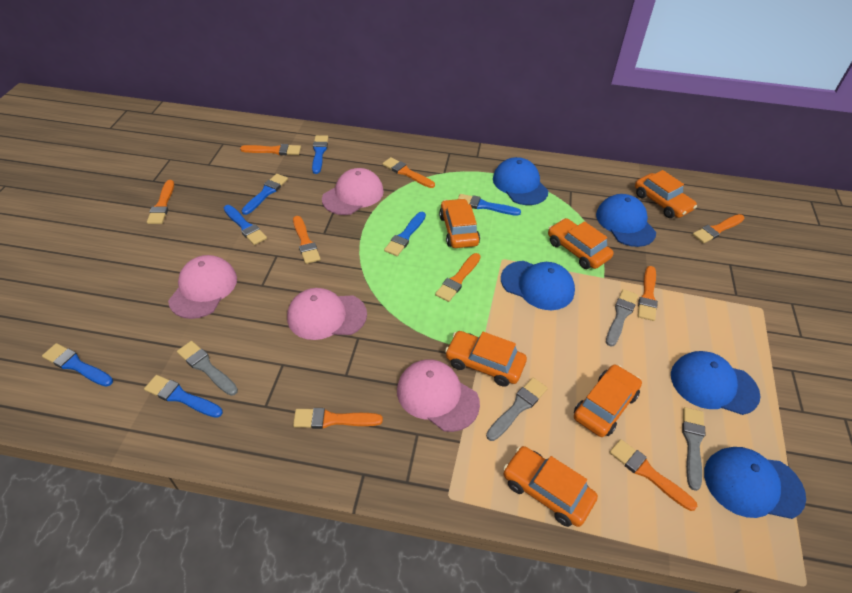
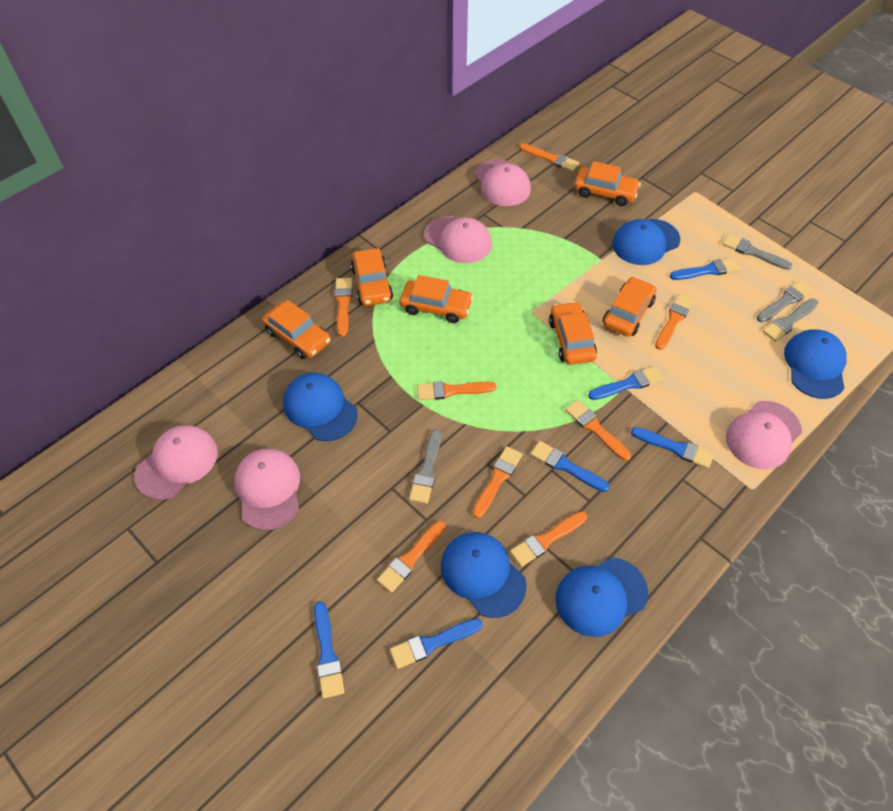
blue brush: [42,343,113,387] [144,375,223,418] [224,205,267,245] [242,174,288,215] [312,135,328,174] [384,212,426,256] [458,194,521,216] = 7 -> [314,601,345,698] [390,618,482,669] [530,441,610,492] [588,366,663,400] [631,427,714,468] [670,258,740,280] = 6
orange brush: [147,180,174,224] [240,144,301,155] [293,216,321,264] [293,408,383,429] [382,157,435,188] [435,253,481,302] [609,439,697,511] [638,266,658,321] [692,214,744,243] = 9 -> [335,278,352,337] [377,521,446,593] [417,381,496,400] [472,446,522,518] [510,511,587,567] [519,143,579,172] [565,400,631,461] [655,294,694,350] = 8
pink cap: [168,255,237,319] [287,288,367,340] [322,168,384,215] [397,359,480,432] = 4 -> [134,425,218,500] [234,448,300,531] [424,216,492,263] [474,159,531,206] [726,401,802,470] = 5

